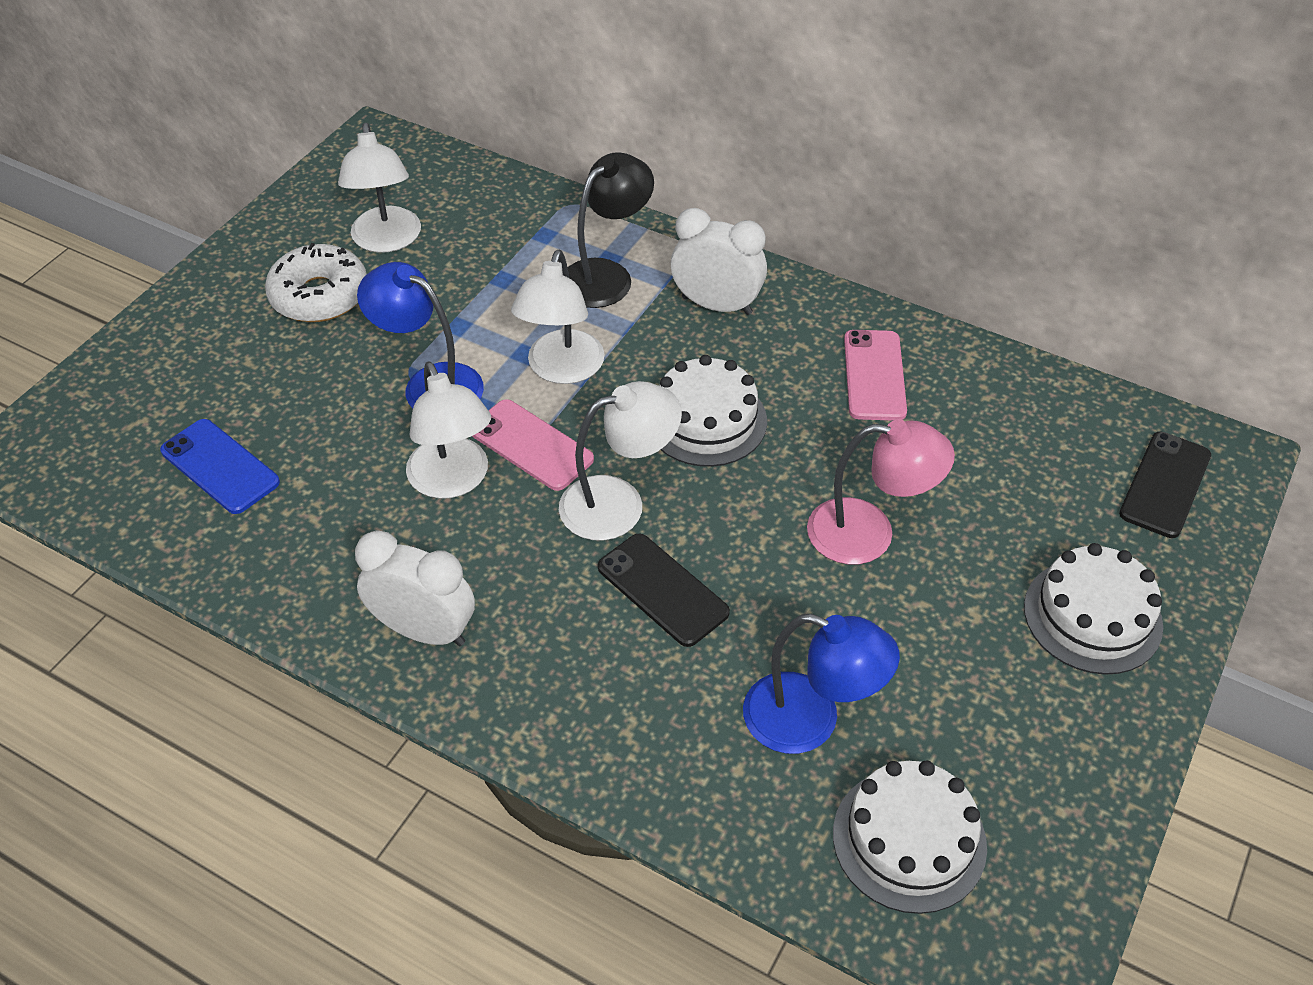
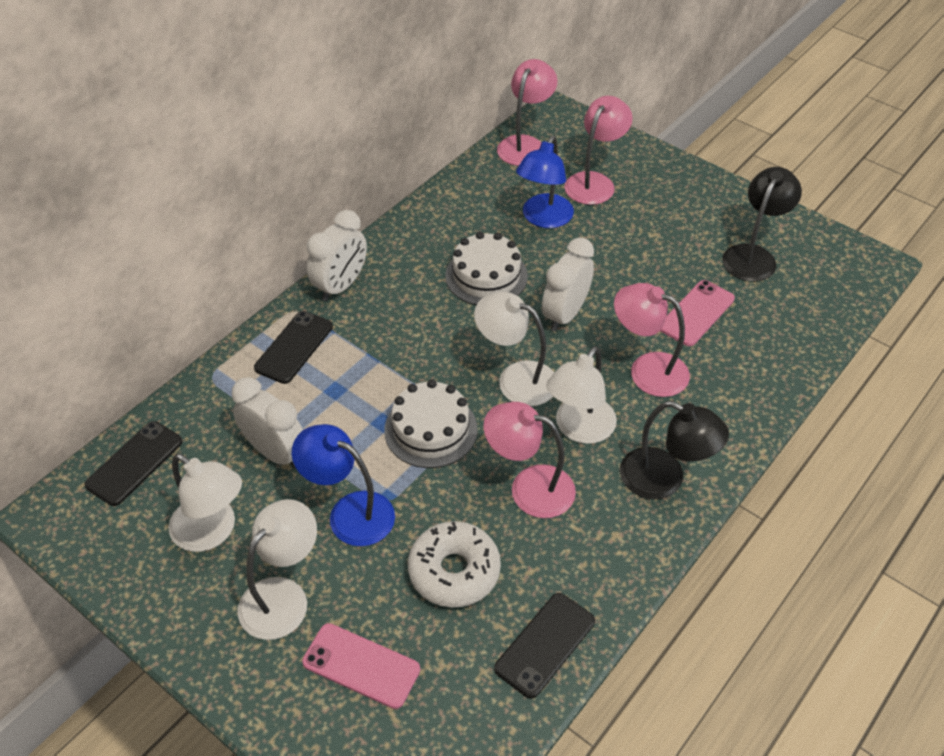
black lamp: [567,152,654,308] = 1 -> [620,401,729,499] [722,167,802,282] = 2
black phone: [598,534,730,647] [1119,432,1211,538] = 2 -> [85,421,182,506] [254,311,333,384] [494,593,595,699] = 3
blue phone: [160,419,280,514] = 1 -> none = 0
pink lamp: [807,419,955,565] = 1 -> [484,402,576,518] [497,59,557,166] [564,96,633,205] [614,283,690,397] = 4
white cake: [659,355,767,467] [833,760,987,914] [1024,543,1163,675] = 3 -> [384,380,477,468] [445,232,528,305] = 2
white clock: [355,530,475,646] [671,208,767,315] = 2 -> [232,377,303,469] [307,210,367,301] [542,237,594,332] = 3

